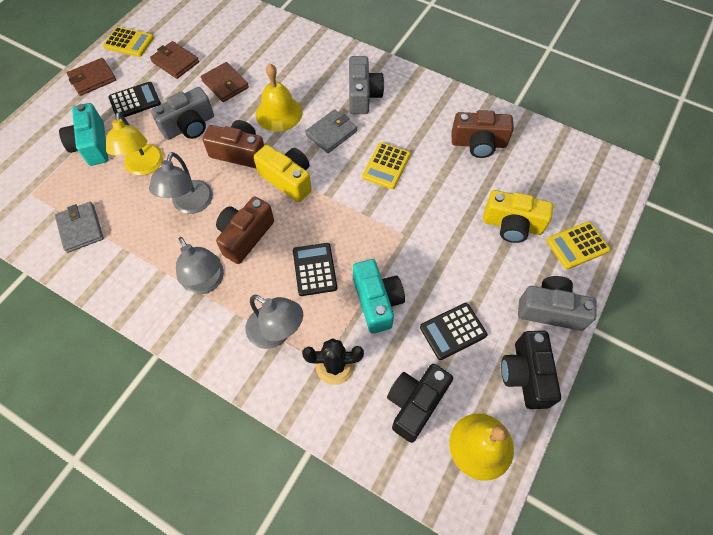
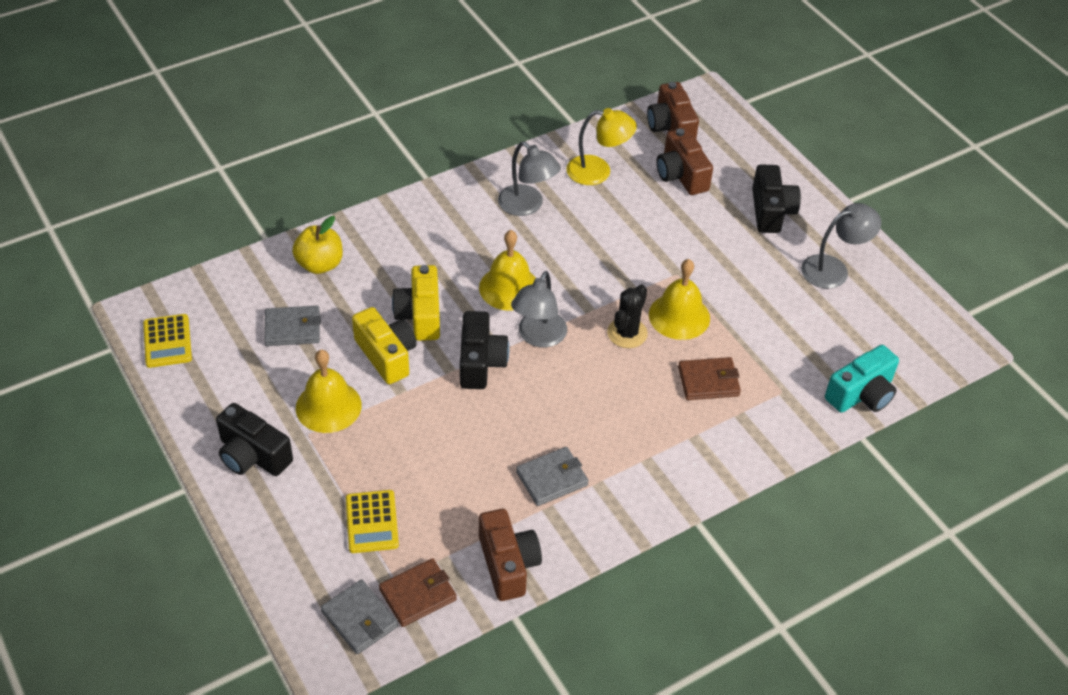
black calculator: [108,82,161,117] [293,243,337,296] [420,303,487,360] = 3 -> none = 0
black camera: [387,364,453,443] [501,331,561,409] = 2 -> [216,403,293,476] [460,311,509,389] [752,164,801,233] = 3
brown wallet: [67,58,116,96] [150,41,199,79] [201,62,249,102] = 3 -> [379,558,457,627] [678,357,741,400] = 2
grey camera: [151,87,214,140] [349,56,384,114] [518,276,597,331] = 3 -> none = 0
grey wallet: [55,202,104,253] [305,109,357,153] = 2 -> [264,306,321,346] [321,579,398,654] [516,447,589,506] = 3
turquoise camera: [59,103,108,166] [353,259,405,334] = 2 -> [825,345,899,413] = 1
yellow apple: none = 0 -> [292,216,343,274] = 1
yellow bell: [256,64,302,132] [449,414,514,481] = 2 -> [296,350,362,433] [479,230,536,311] [649,259,710,340] = 3
yellow calculator: [103,27,154,57] [362,142,411,189] [546,221,610,269] = 3 -> [143,314,192,368] [346,490,399,553] = 2

